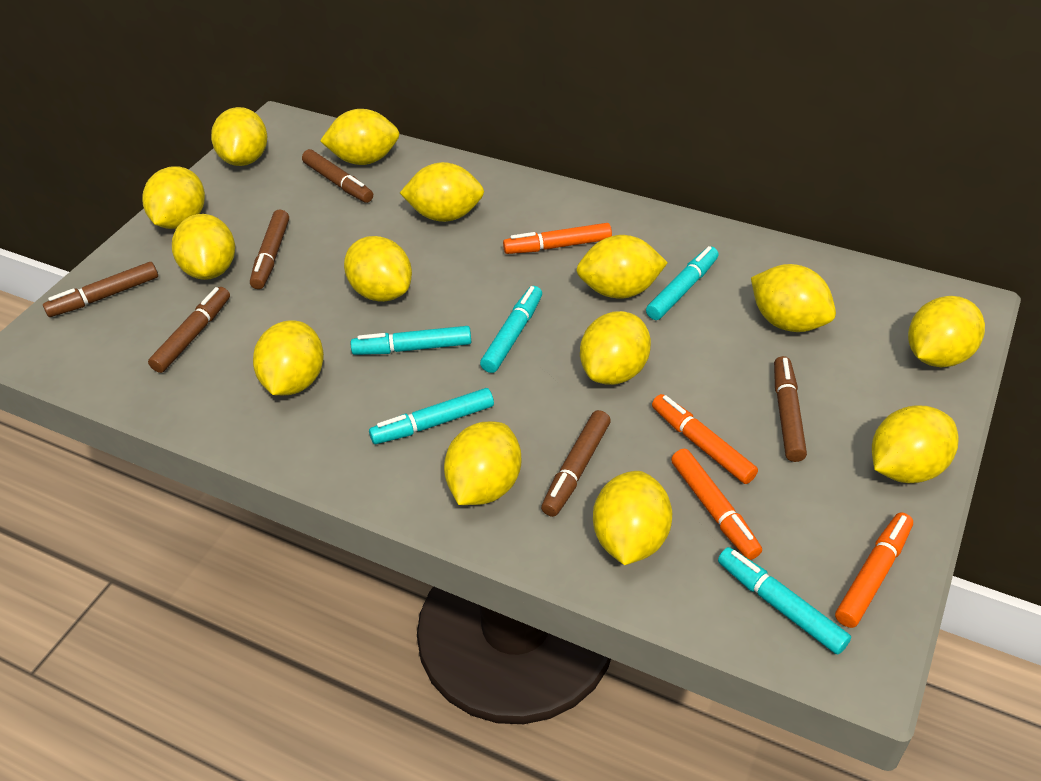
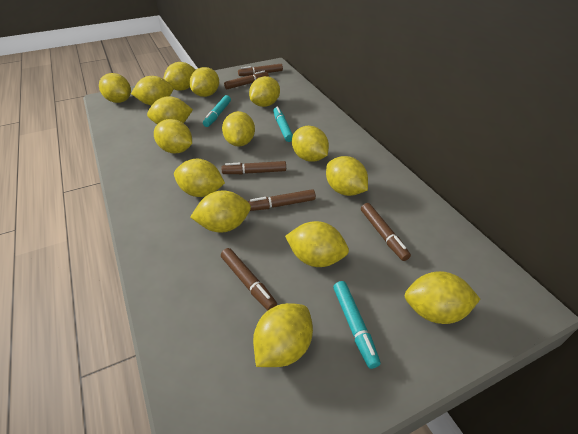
orange marker: [503,223,612,254] [652,394,758,484] [671,449,762,560] [835,513,913,628] = 4 -> none = 0
turquoise marker: [351,326,471,355] [369,388,494,444] [480,286,542,373] [646,246,719,320] [718,547,851,655] = 5 -> [203,95,231,127] [273,106,293,142] [333,281,381,369] = 3
yellow lemon: [142,166,205,229] [172,214,235,280] [211,107,267,166] [253,320,324,395] [320,109,400,165] [344,236,412,302] [400,162,484,222] [444,421,522,505] [576,235,668,299] [580,311,651,385] [593,471,672,565] [751,264,836,332] [872,406,959,483] [908,296,985,367] = 14 -> [99,73,131,103] [131,76,173,105] [147,96,193,124] [154,119,192,154] [163,62,196,91] [174,159,225,197] [190,67,219,97] [190,190,251,232] [222,111,255,146] [249,76,280,107] [253,303,313,367] [285,221,349,267] [292,126,329,162] [326,156,368,196] [405,271,480,324] = 15

